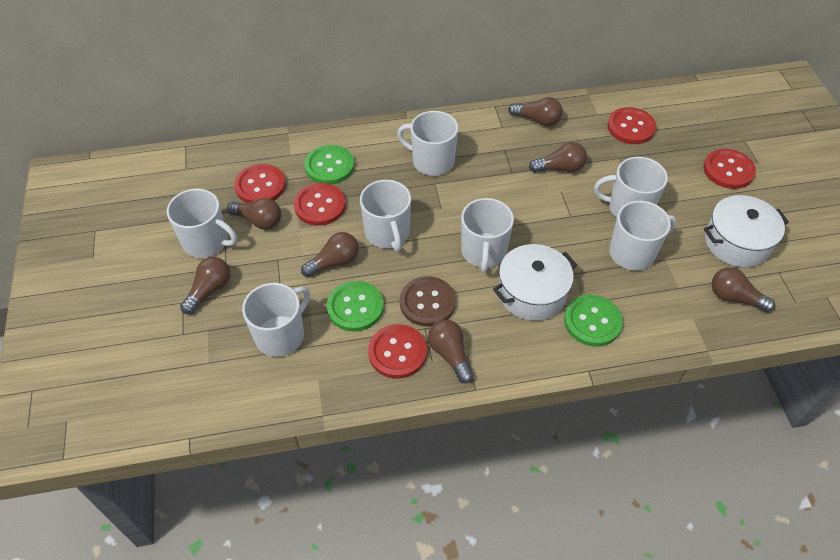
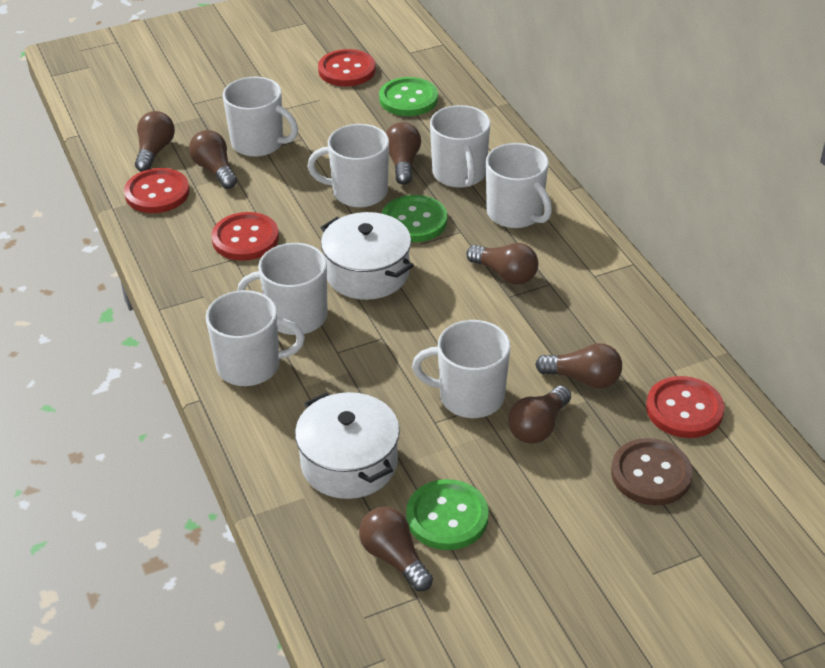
red button: [234,164,286,203] [294,183,346,226] [368,324,427,379] [607,107,656,144] [703,149,756,189] = 5 -> [124,168,190,213] [212,212,279,261] [318,49,376,86] [646,376,724,438] = 4

